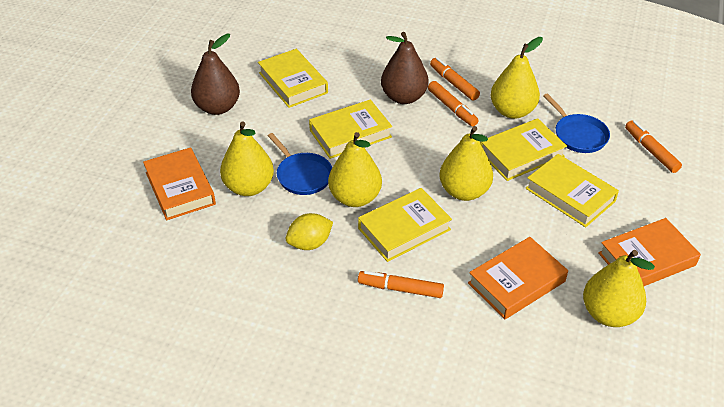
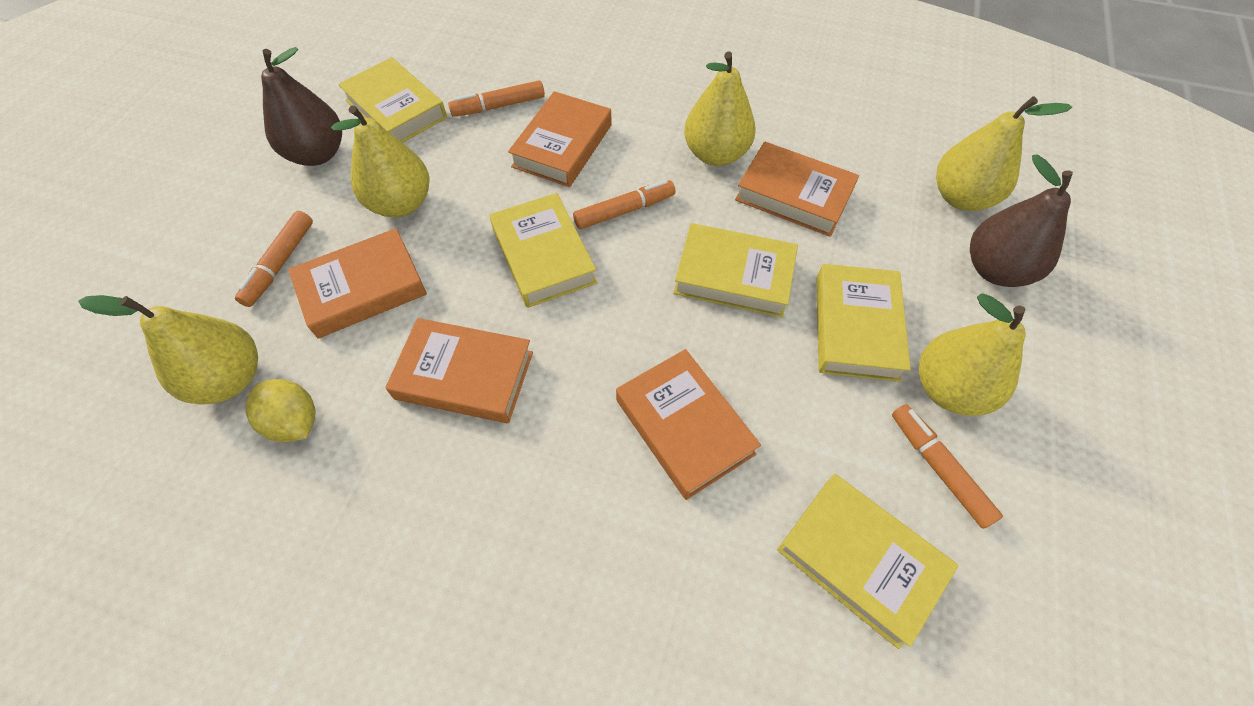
blue pan: [268,133,332,195] [543,93,610,153] = 2 -> none = 0
orange book: [143,147,216,220] [468,237,568,319] [598,218,701,286] = 3 -> [288,228,427,339] [385,318,533,423] [508,91,612,187] [616,349,761,500] [735,141,859,237] = 5

